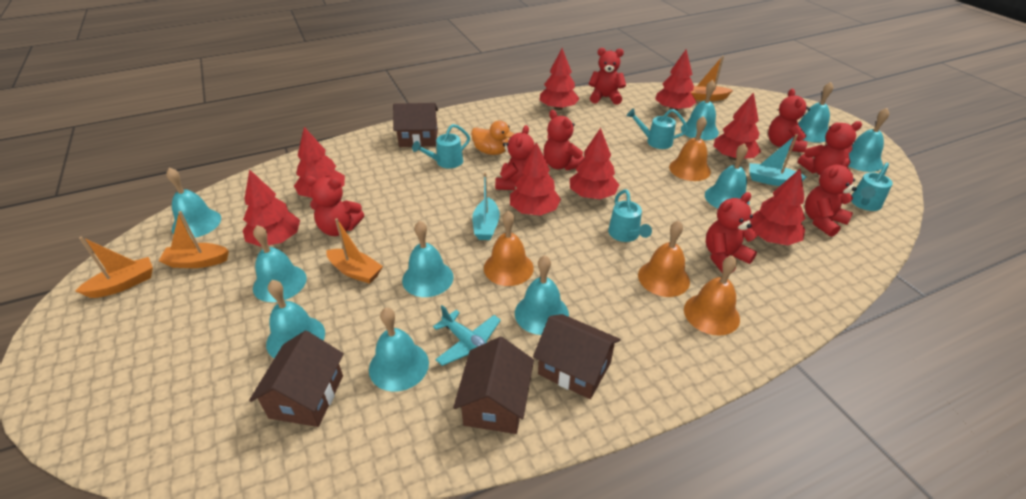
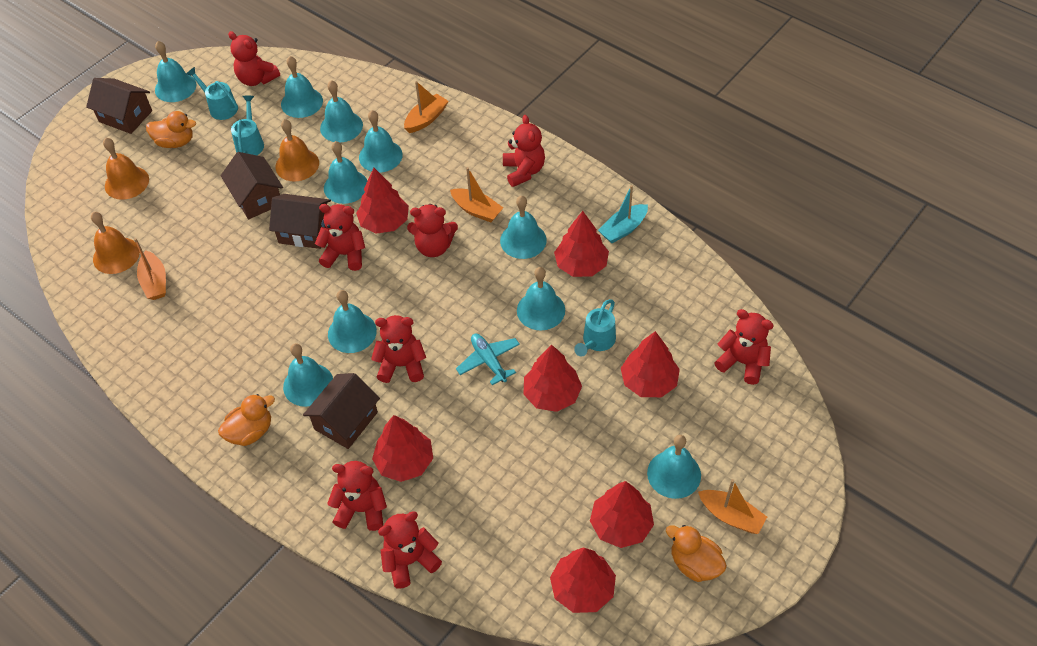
orange bell: [484,210,534,286] [638,220,690,297] [669,116,711,181] [684,256,740,335] = 4 -> [91,212,140,274] [103,138,149,200] [275,119,319,182] = 3
orange duck: [471,121,514,155] = 1 -> [146,111,196,148] [218,394,275,446] [666,525,727,582] = 3
red tree: [243,169,300,247] [294,127,345,198] [510,142,561,216] [540,48,580,110] [570,128,619,199] [655,50,696,111] [713,92,761,160] [750,169,805,245] = 8 -> [356,168,409,234] [372,415,433,482] [523,345,582,412] [550,548,616,613] [554,211,609,277] [590,481,654,548] [621,331,680,397] = 7
turquoise boat: [472,172,500,240] [749,134,807,186] = 2 -> [598,185,648,243] = 1
turquoise watering can: [412,124,470,169] [608,189,652,242] [627,108,688,149] [851,162,893,211] = 4 -> [186,67,238,120] [231,96,264,155] [574,299,616,357] = 3

